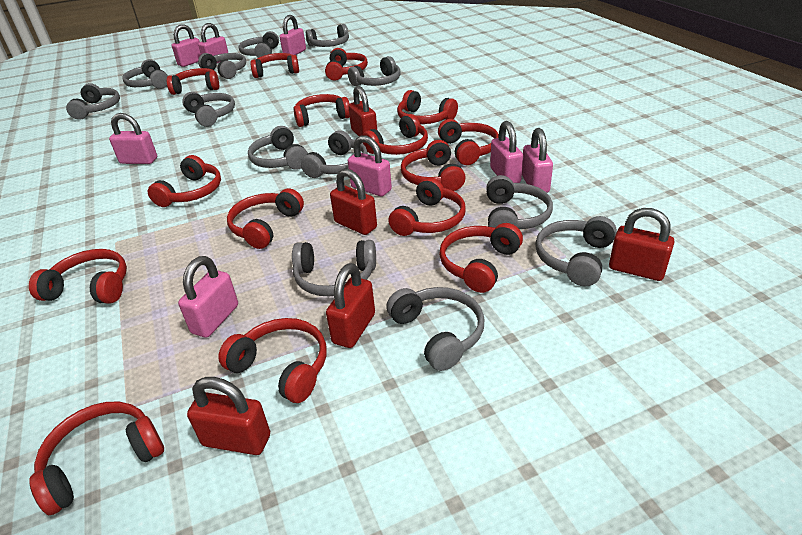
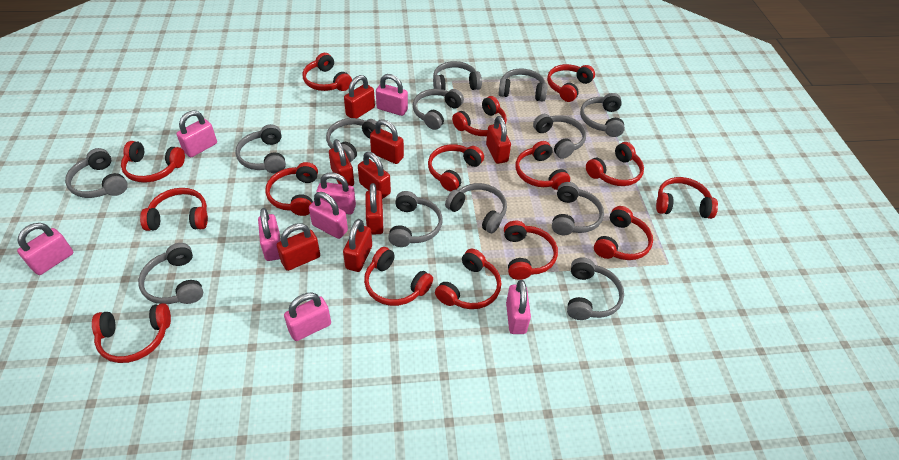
red padlock: [187,377,270,455] [326,263,375,348] [330,169,377,235] [348,86,377,136] [609,208,674,281] = 5 -> [277,223,320,271] [329,139,354,186] [343,219,372,272] [344,75,375,118] [358,152,391,199] [366,183,384,235] [370,119,404,164] [486,116,511,164] = 8

